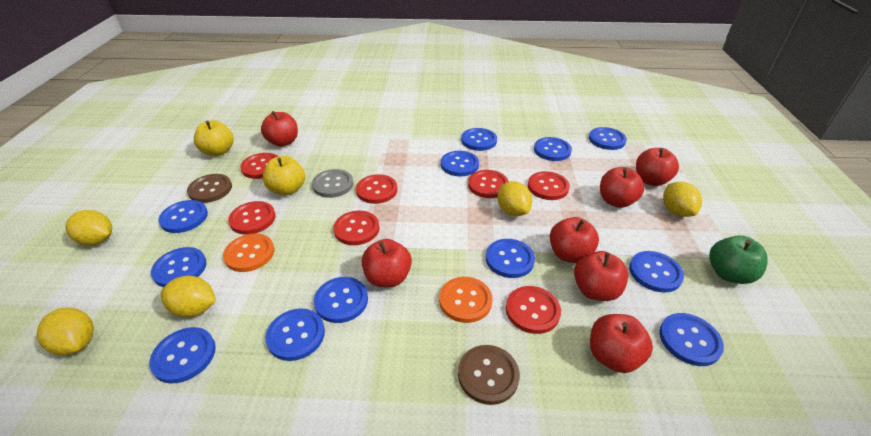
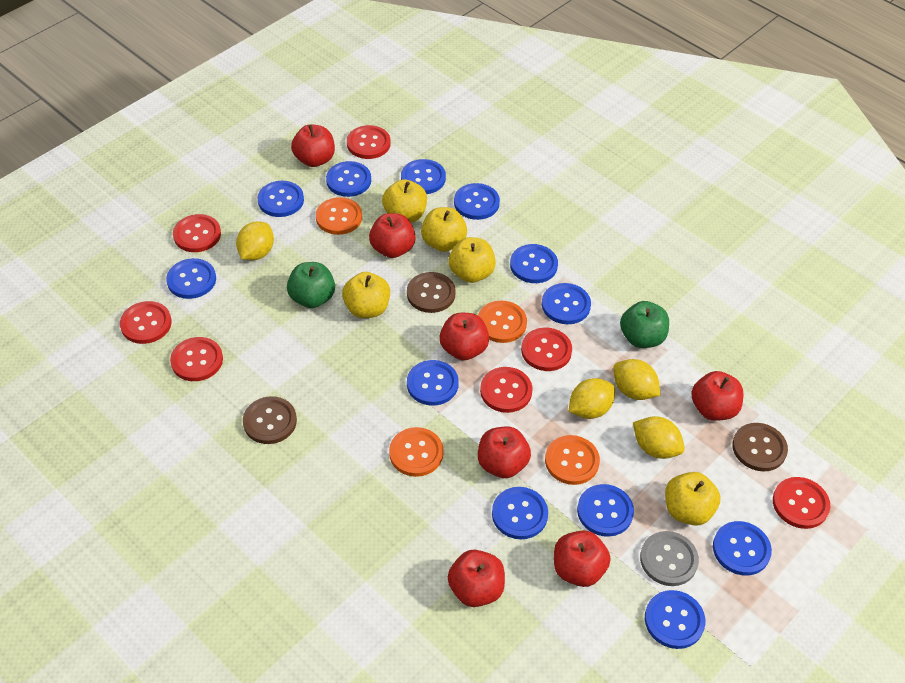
brown button: [187,174,232,203] [458,345,520,405] = 2 -> [243,396,297,444] [407,272,456,313] [733,423,788,471] = 3
green apple: [709,235,768,284] = 1 -> [287,262,335,308] [620,301,669,348] = 2
orange button: [223,234,274,272] [439,277,492,323] = 2 -> [316,197,362,235] [389,427,443,477] [478,301,527,343] [545,435,600,485] = 4
yellow apple: [194,120,234,156] [263,156,305,195] = 2 -> [342,272,390,318] [382,179,427,223] [421,207,467,252] [449,237,496,283] [665,472,721,526] = 5
yellow lemon: [37,307,94,355] [65,210,112,245] [161,276,216,317] [497,181,532,216] [663,182,702,217] = 5 -> [236,222,274,260] [569,378,615,419] [613,359,661,400] [633,416,685,459] = 4

